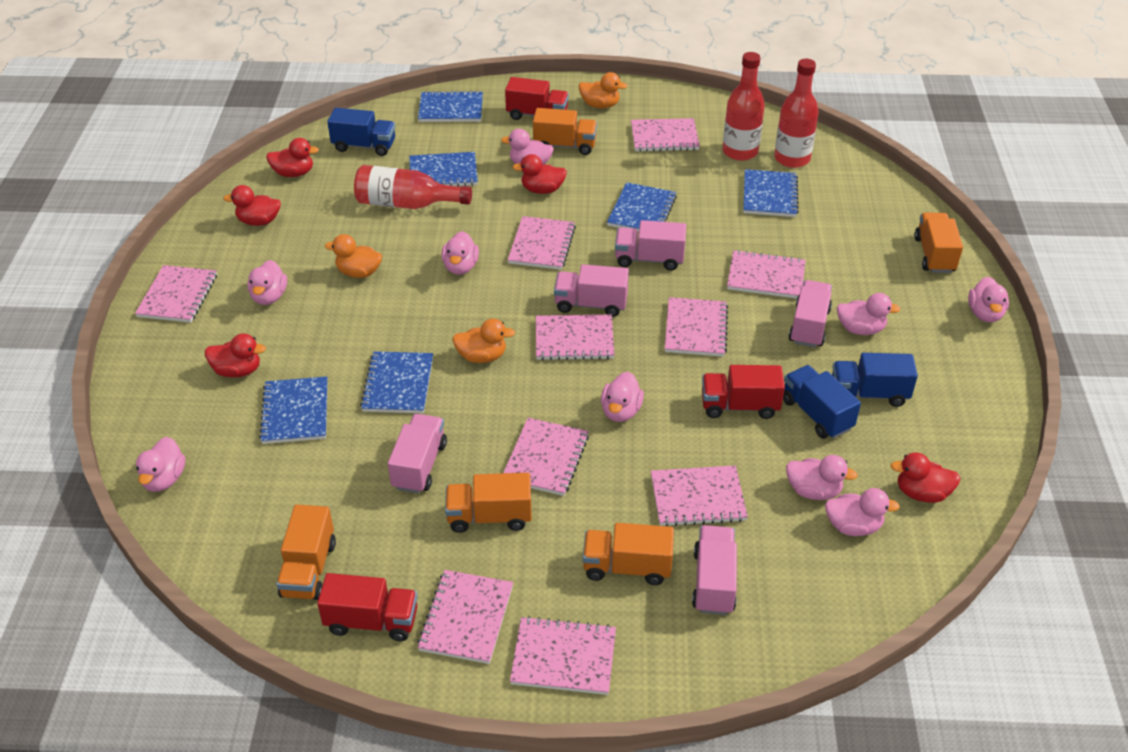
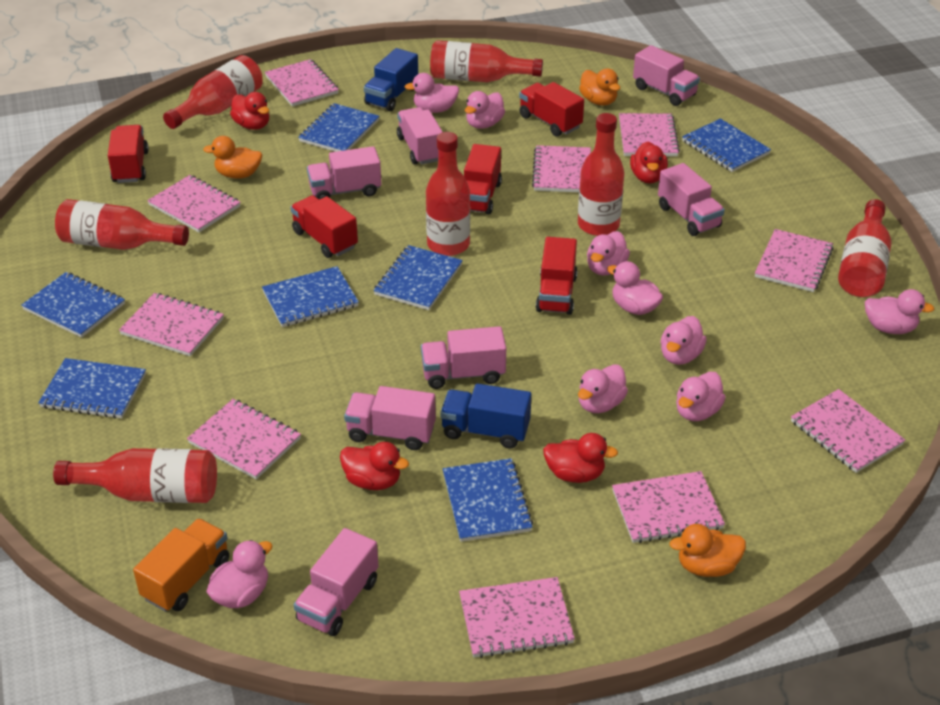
blue notebook: [259,376,328,444] [360,351,433,413] [409,152,478,187] [418,90,483,122] [607,182,677,232] [743,169,799,217] = 6 -> [21,272,125,338] [38,358,146,419] [262,266,359,327] [298,103,379,152] [373,245,463,310] [443,458,533,542] [682,119,771,172] = 7
blue truck: [327,108,395,156] [783,365,861,439] [832,353,918,407] = 3 -> [364,48,418,111] [440,383,531,448] = 2
orange truck: [276,504,336,600] [445,473,532,533] [533,108,597,155] [583,523,674,585] [914,212,963,273] = 5 -> [133,518,229,612] = 1
pink truck: [388,414,447,494] [554,264,629,317] [615,220,686,271] [692,525,737,615] [789,280,832,348] = 5 -> [294,528,379,636] [307,146,381,200] [344,386,436,450] [397,107,443,165] [421,326,506,389] [633,45,700,106] [658,163,725,236] = 7
red bottle: [354,165,472,209] [722,52,765,161] [774,59,819,168] = 3 -> [53,448,217,503] [55,199,189,250] [163,55,263,129] [426,132,470,256] [430,40,543,82] [578,113,624,236] [838,199,891,297] = 7
red duck: [205,333,266,377] [223,185,281,226] [266,138,319,177] [513,154,567,194] [890,452,960,503] = 5 -> [230,92,269,130] [340,442,409,490] [543,433,618,483] [630,142,668,183] = 4
red truck: [317,573,418,641] [505,77,569,120] [702,365,785,419] = 3 -> [108,125,149,183] [290,195,358,258] [464,144,502,215] [519,82,584,137] [536,237,578,315] = 5

